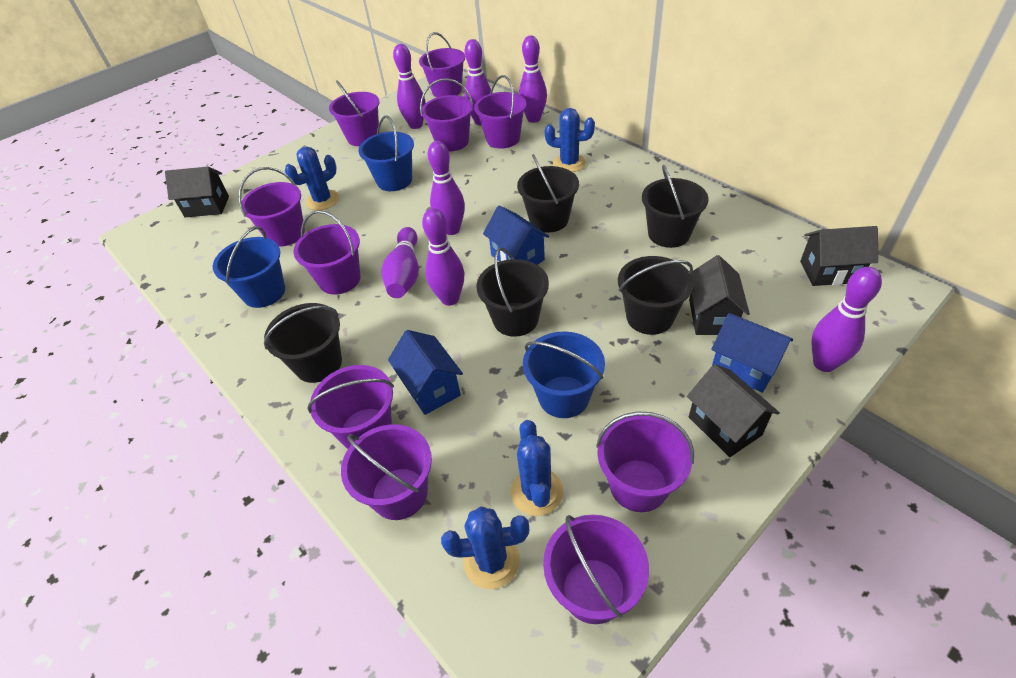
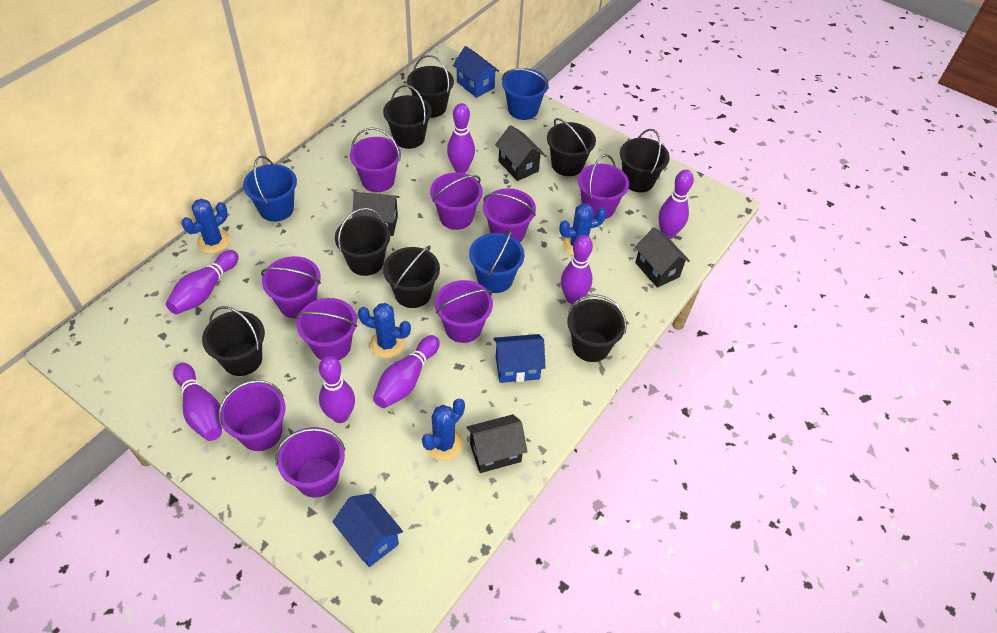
black bucket: [264,303,342,383] [477,247,549,337] [517,154,579,232] [618,256,693,335] [642,165,708,248] = 5 -> [202,306,265,376] [335,208,390,276] [383,85,432,149] [383,246,440,308] [407,55,454,118] [547,118,596,176] [567,294,627,362] [620,129,670,192] = 8
purple bucket: [239,167,305,247] [294,210,361,295] [307,365,394,449] [329,81,380,146] [341,424,432,520] [419,32,465,97] [420,78,473,152] [474,75,526,149] [543,515,649,624] [596,411,694,512] = 10 -> [219,380,285,451] [261,256,321,318] [275,427,345,498] [296,298,357,361] [350,128,401,192] [430,173,483,230] [435,280,493,343] [483,188,536,243] [578,154,629,219] = 9

